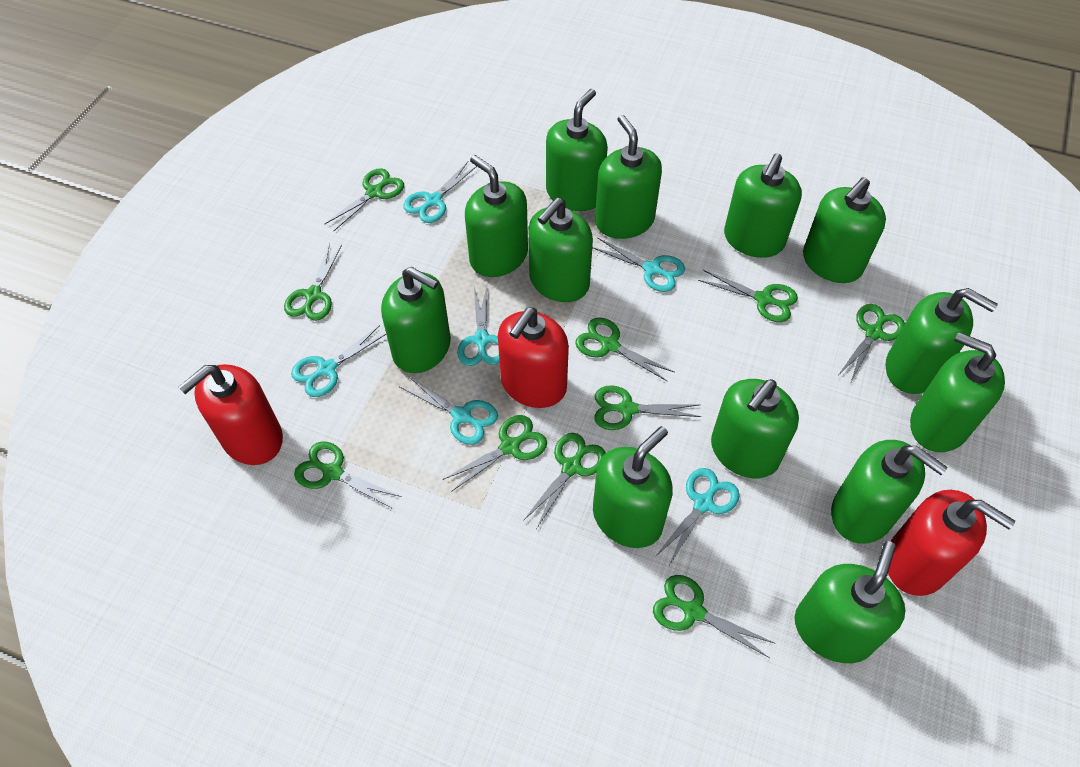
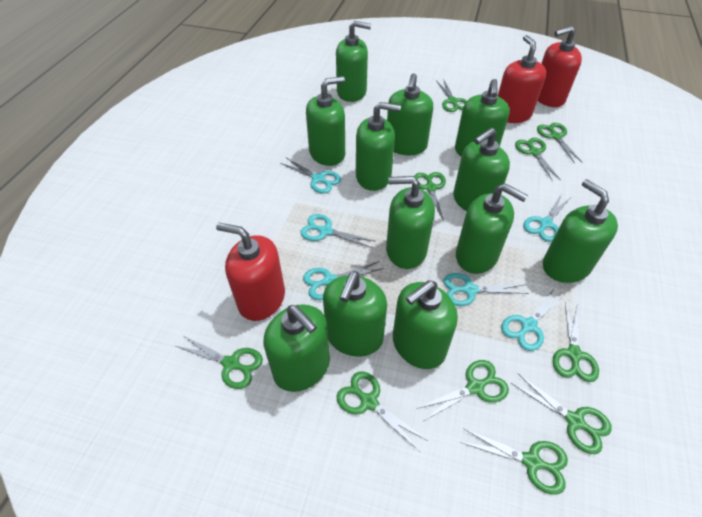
green soap dispenser: [381,267,451,373] [465,155,528,277] [529,198,593,302] [546,89,608,211] [593,426,673,548] [595,115,662,239] [711,379,799,478] [724,153,802,258] [795,541,905,663] [803,177,886,283] [831,440,947,544] [886,288,998,394] [910,332,1005,452] = 13 -> [263,304,330,392] [306,76,345,166] [323,271,387,357] [336,21,371,102] [356,102,401,191] [386,176,435,269] [387,73,433,155] [393,280,458,369] [453,128,510,211] [455,79,510,157] [456,184,528,274] [543,179,618,283] = 12

